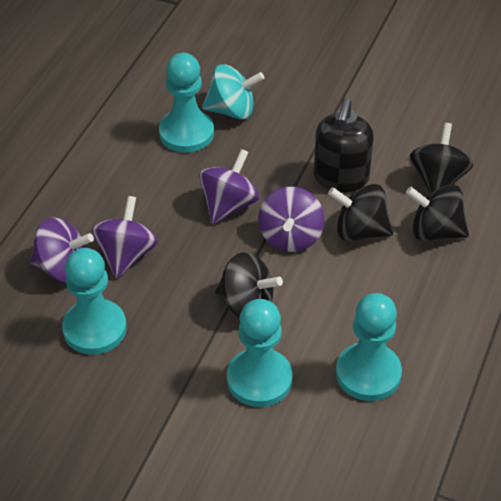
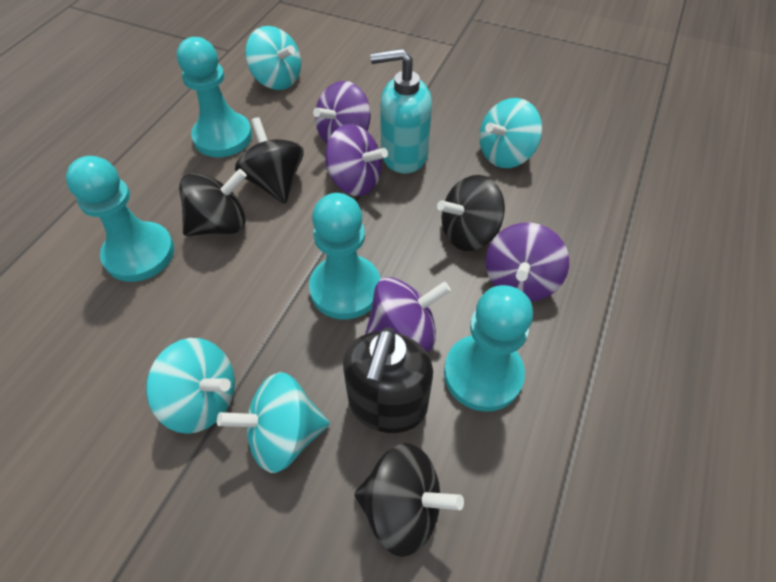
turquoise soap dispenser: none = 0 -> [370,48,432,174] = 1
turquoise spinning top: [202,64,264,120] = 1 -> [146,338,235,434] [217,372,330,473] [245,26,301,90] [479,98,542,168] = 4

